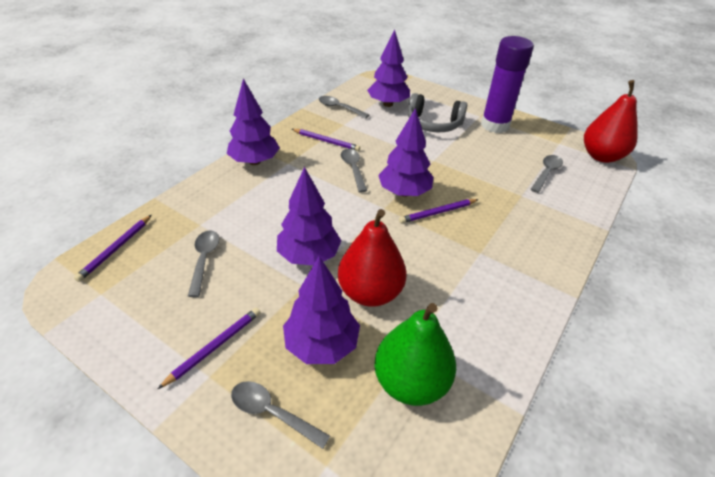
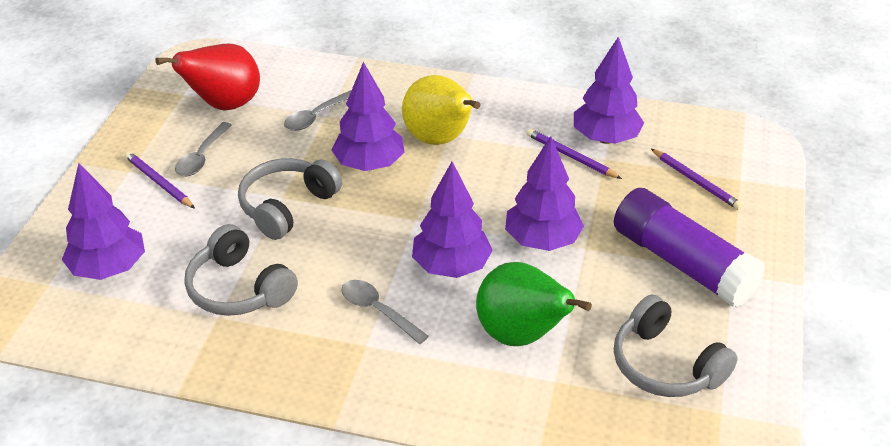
grey headphones: [408,93,467,132] = 1 -> [184,224,298,316] [238,158,342,240] [614,294,738,397] = 3
grey spoon: [188,230,219,297] [231,381,330,449] [319,96,369,118] [341,149,367,192] [530,155,563,193] = 5 -> [175,122,232,176] [284,90,351,131] [342,280,429,344] = 3
purple pencil: [74,215,152,282] [158,308,261,389] [292,129,360,151] [399,199,479,223] = 4 -> [125,151,195,209] [526,129,622,179] [651,149,743,210] = 3
red pear: [338,209,406,307] [584,80,638,163] = 2 -> [155,44,260,111] = 1
yellow pear: none = 0 -> [402,75,480,145] = 1

